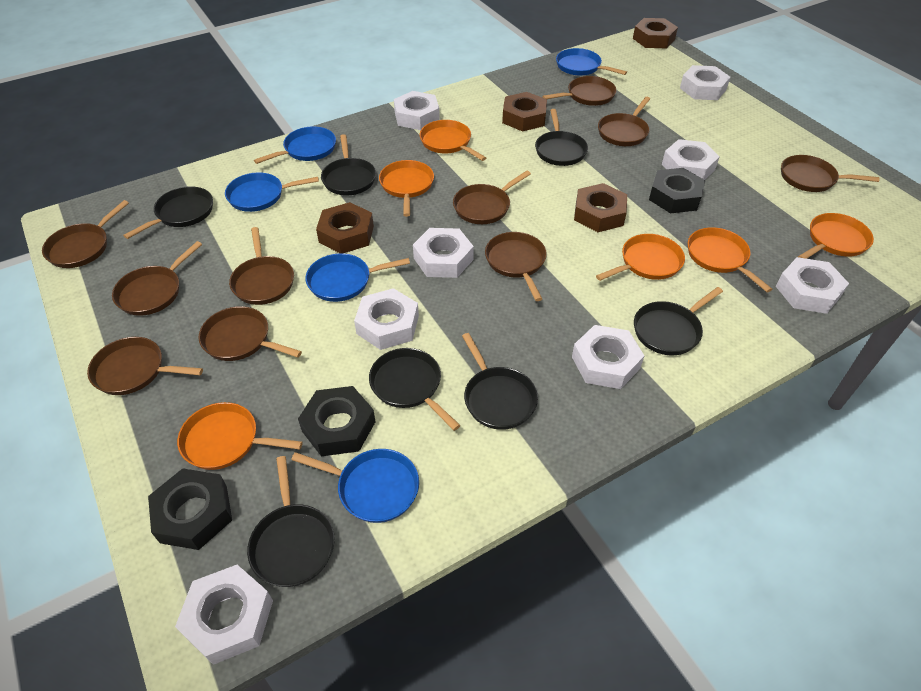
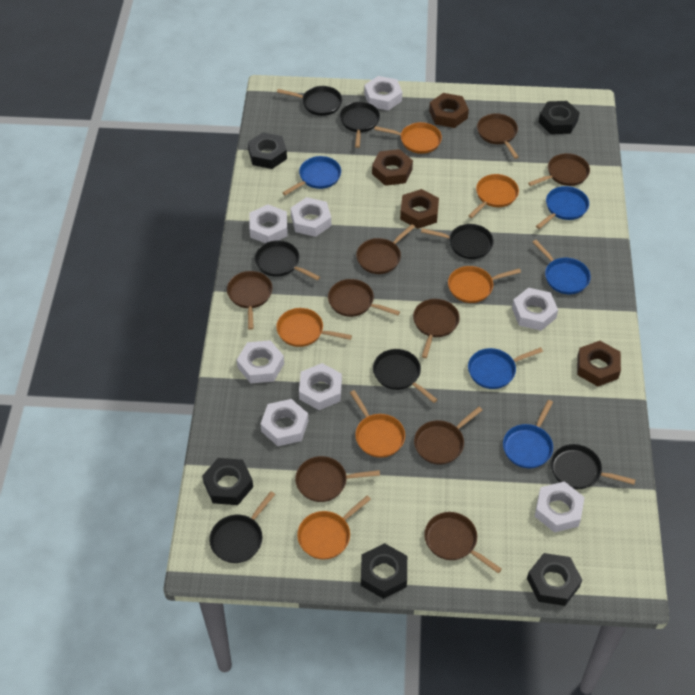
black nut: [148,468,232,550] [298,386,376,456] [649,168,705,214] = 3 -> [202,458,253,505] [248,132,287,169] [361,543,407,599] [527,553,582,606] [538,101,580,134] = 5
brown pan: [42,200,129,268] [87,337,203,395] [112,241,202,316] [199,306,302,361] [229,227,294,305] [453,171,531,224] [485,232,547,301] [542,76,616,106] [598,97,650,146] [781,155,880,192] = 10 -> [227,271,272,330] [295,456,380,502] [328,279,400,317] [356,224,415,274] [413,299,460,358] [414,407,482,465] [424,512,502,573] [477,113,518,159] [528,153,590,186] = 9

